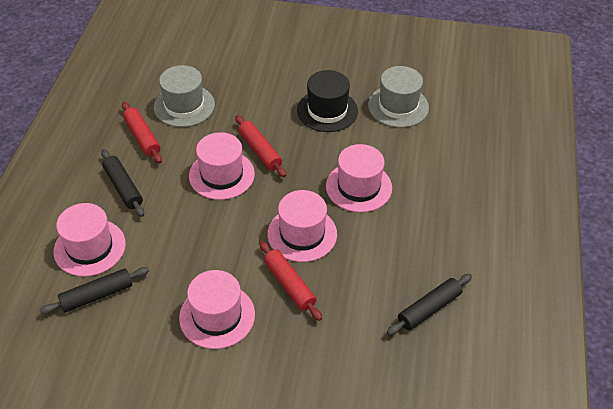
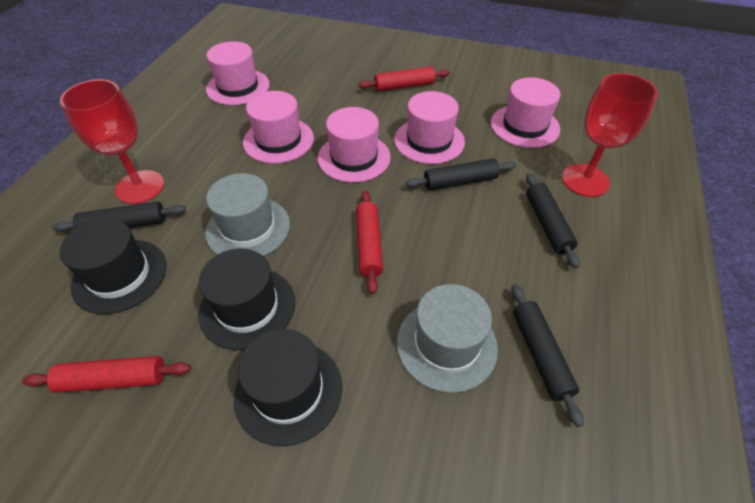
black hat: [297,70,358,132] = 1 -> [60,218,167,314] [199,248,295,350] [234,329,342,446] = 3
black rolling pin: [40,267,149,314] [101,149,144,217] [387,274,472,335] = 3 -> [52,201,186,232] [405,158,516,190] [511,284,583,427] [526,173,580,269] = 4
red goblet: none = 0 -> [60,79,164,204] [562,73,658,197] = 2

